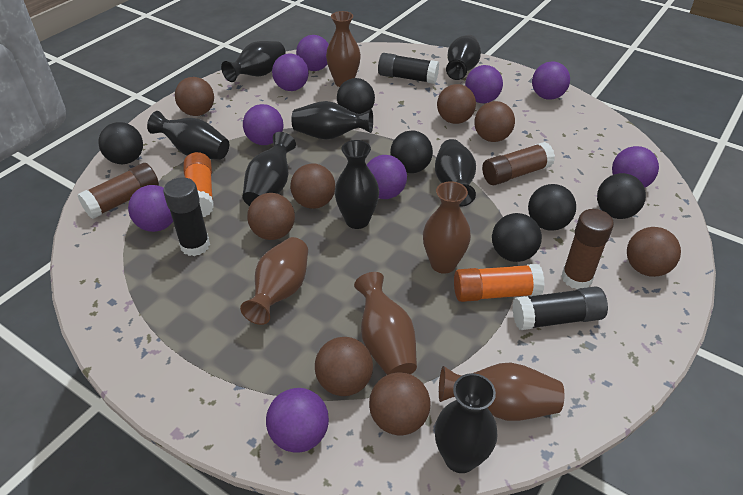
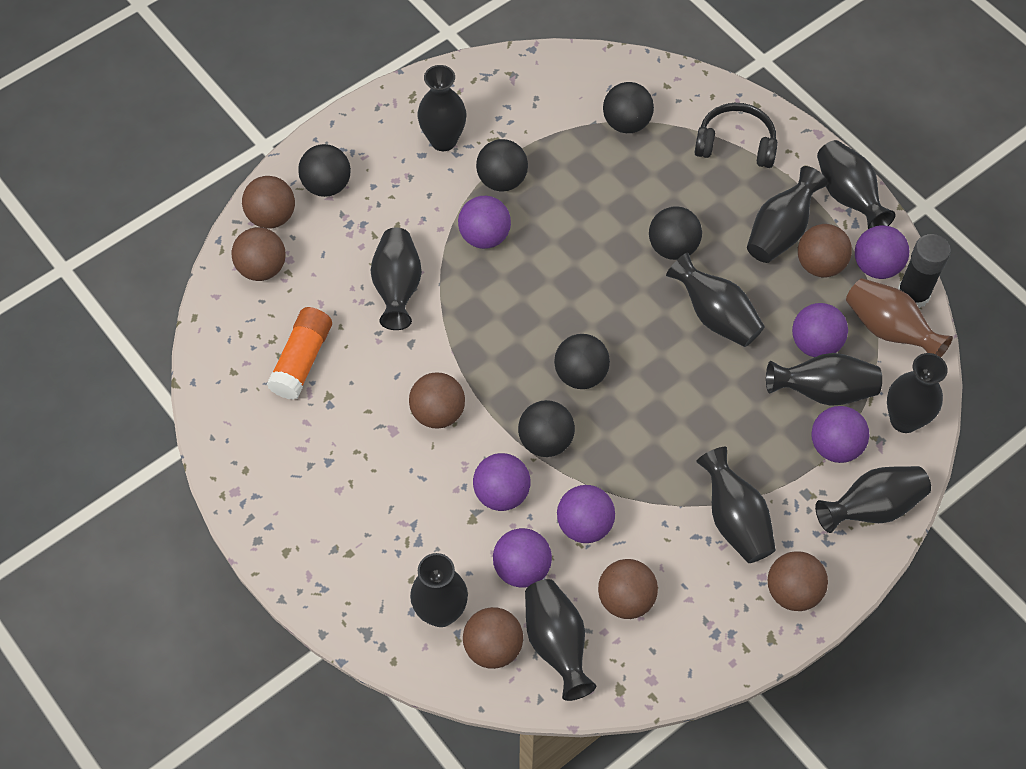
black glue stick: [163,178,210,256] [378,53,439,84] [512,287,608,330] = 3 -> [898,234,951,308] = 1
black headphones: none = 0 -> [694,103,778,168] = 1
black vase: [147,111,229,160] [221,41,286,82] [243,132,296,206] [291,101,373,140] [335,140,379,229] [435,139,476,207] [435,373,498,473] [446,35,481,80] = 8 -> [371,228,422,330] [410,553,468,627] [417,65,466,151] [525,579,596,701] [666,253,765,347] [696,447,776,563] [747,166,827,263] [766,353,882,406] [815,466,931,533] [817,140,896,229] [887,353,948,433] = 11
brown ball: [175,77,214,116] [247,193,295,240] [290,163,335,209] [315,337,373,396] [369,372,430,435] [437,84,476,124] [474,101,515,142] [627,227,681,277] = 8 -> [231,227,286,281] [242,176,295,229] [409,372,465,429] [463,607,523,669] [598,559,658,619] [768,551,828,611] [798,224,852,277] = 7
brown glue stick: [77,163,159,219] [482,142,555,185] [561,209,614,289] = 3 -> none = 0
brown vase: [240,237,308,325] [326,11,361,87] [354,272,417,375] [423,181,471,274] [439,362,564,421] = 5 -> [846,278,953,357] = 1
orange glue stick: [184,152,214,217] [454,264,545,302] = 2 -> [266,307,332,400] = 1
purple ball: [128,185,173,232] [243,104,284,145] [266,388,329,453] [272,54,309,91] [296,35,329,71] [367,155,407,199] [465,65,503,103] [532,61,570,100] [612,146,659,188] = 9 -> [458,196,511,249] [473,453,531,511] [493,528,552,587] [557,485,615,543] [792,303,848,357] [811,406,869,463] [855,225,909,279] = 7

